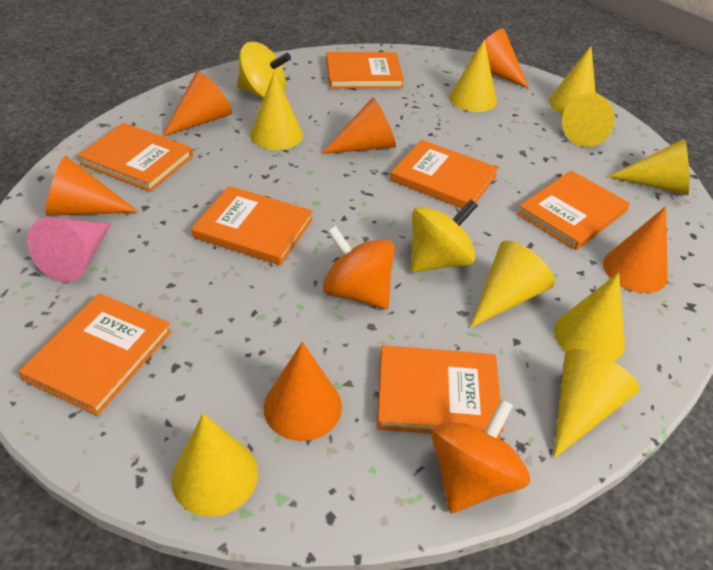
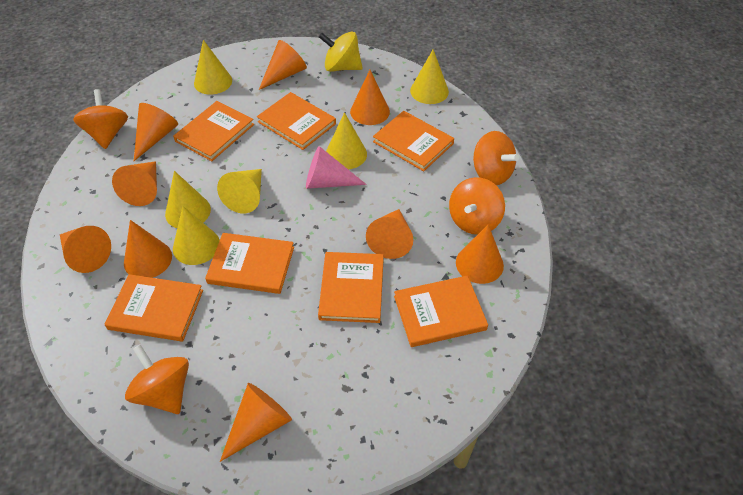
orange cone: [46,156,138,216] [162,71,232,137] [264,342,342,441] [321,97,396,154] [472,28,529,89] [603,206,668,293] = 6 -> [60,226,111,273] [112,161,157,206] [124,220,172,278] [134,103,178,161] [220,383,292,462] [259,40,307,90] [350,70,390,125] [366,209,413,259] [456,224,504,284] = 9
orange spinning top: [323,226,395,309] [431,399,530,513] = 2 -> [73,89,128,149] [125,344,189,414] [449,177,505,235] [473,131,519,185] = 4
yellow cone: [172,414,258,517] [250,72,303,150] [449,40,497,112] [470,240,555,328] [549,46,596,114] [554,273,625,362] [554,349,640,459] [562,93,615,147] [608,139,689,195] = 9 -> [165,171,211,228] [173,206,220,265] [194,40,232,95] [217,169,262,213] [326,112,367,169] [410,49,449,104] = 6
yellow spinning top: [237,42,291,99] [410,199,478,273] = 2 -> [319,32,363,72] = 1

